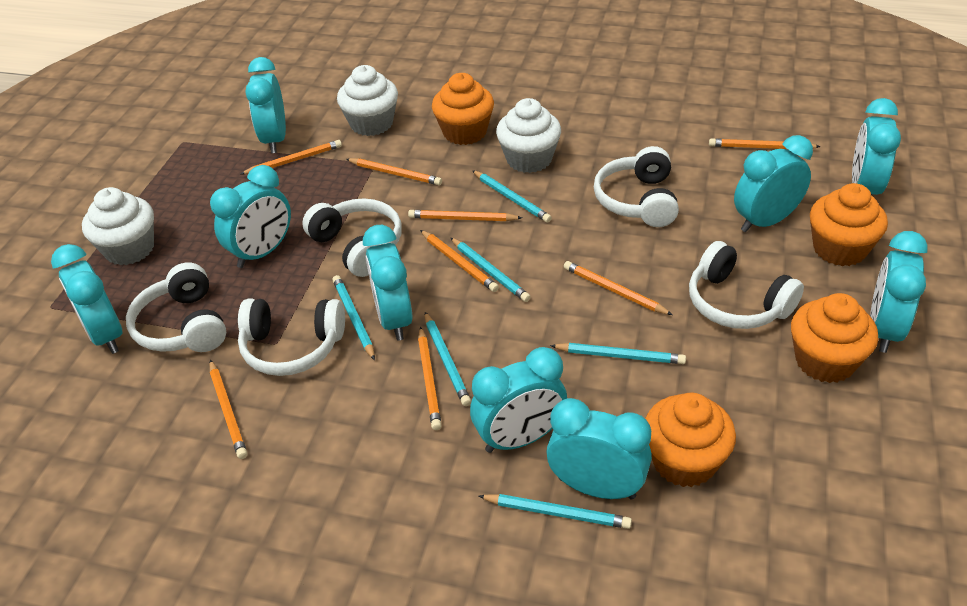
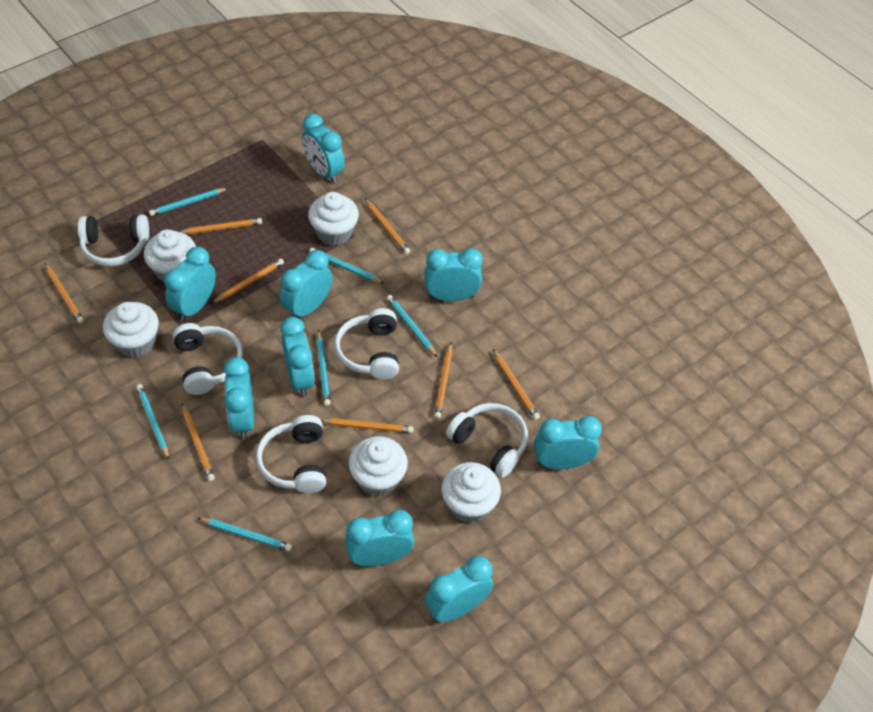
orange cupcake: [432,73,494,145] [645,393,736,487] [791,293,878,383] [810,183,888,266] = 4 -> none = 0
white cupcake: [82,187,154,265] [337,65,398,136] [496,98,561,173] = 3 -> [103,302,159,358] [144,229,196,282] [308,192,359,246] [349,436,408,496] [441,462,501,523] = 5

